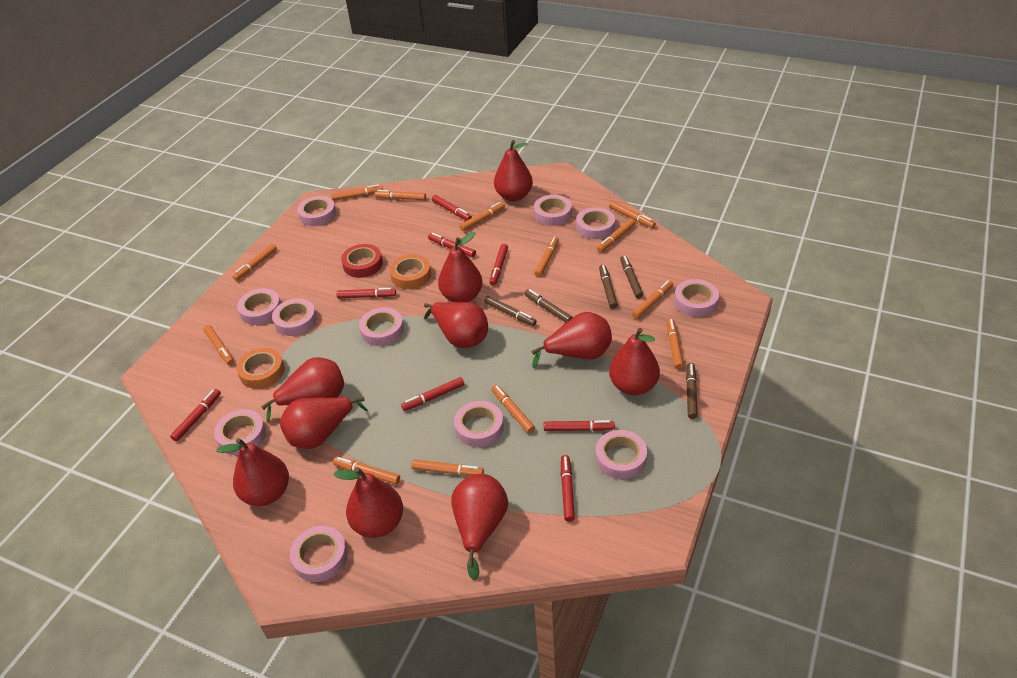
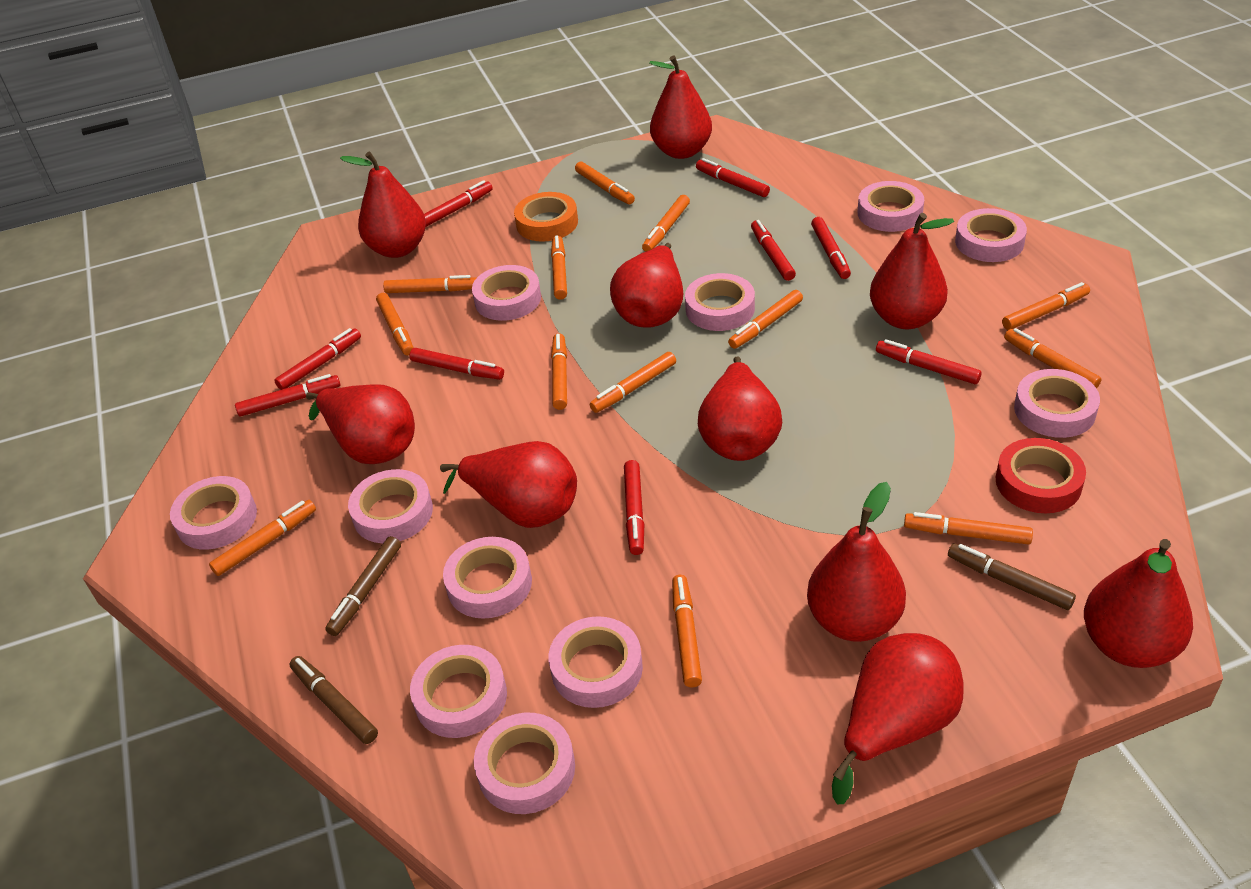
brown marker: [485,296,537,326] [525,289,573,323] [599,264,618,309] [620,256,643,299] [686,363,698,419] = 5 -> [289,656,378,744] [325,536,401,636] [948,543,1076,610] = 3
orange tape: [236,348,285,389] [390,254,431,289] = 2 -> [514,192,578,242] = 1
red marker: [170,389,221,442] [336,288,396,299] [401,377,464,411] [428,233,476,257] [432,195,472,220] [489,244,508,286] [544,420,615,431] [561,455,575,522] = 8 -> [235,374,341,417] [274,328,361,390] [409,348,504,380] [424,180,493,227] [624,460,644,555] [696,158,770,197] [751,220,796,281] [811,217,851,279] [876,339,982,384] = 9

